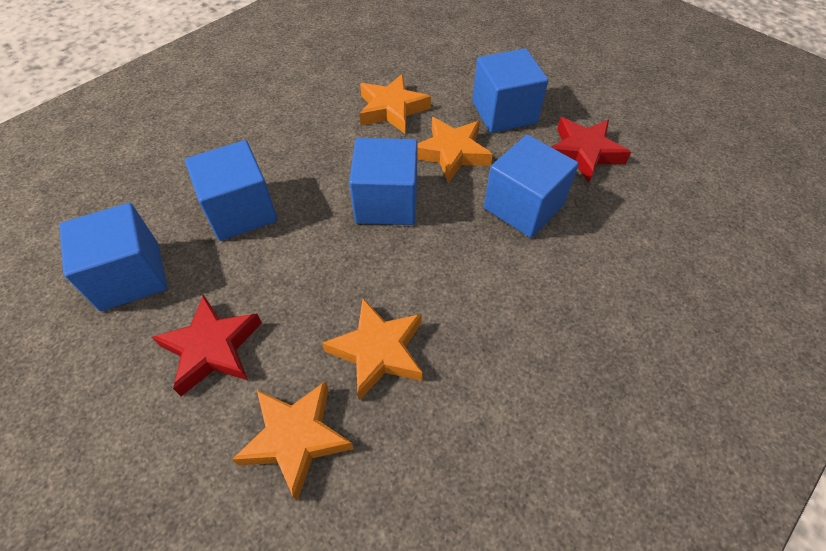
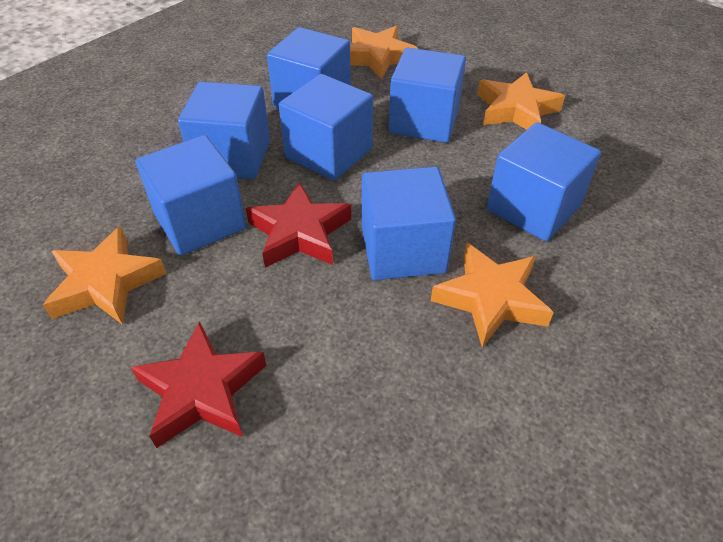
blue cube: [59,203,167,311] [185,140,277,241] [349,138,418,225] [472,49,548,133] [484,135,579,238] = 5 -> [135,135,247,256] [178,82,270,179] [267,27,351,108] [279,74,373,181] [362,166,456,280] [389,47,466,143] [487,122,601,241] = 7

